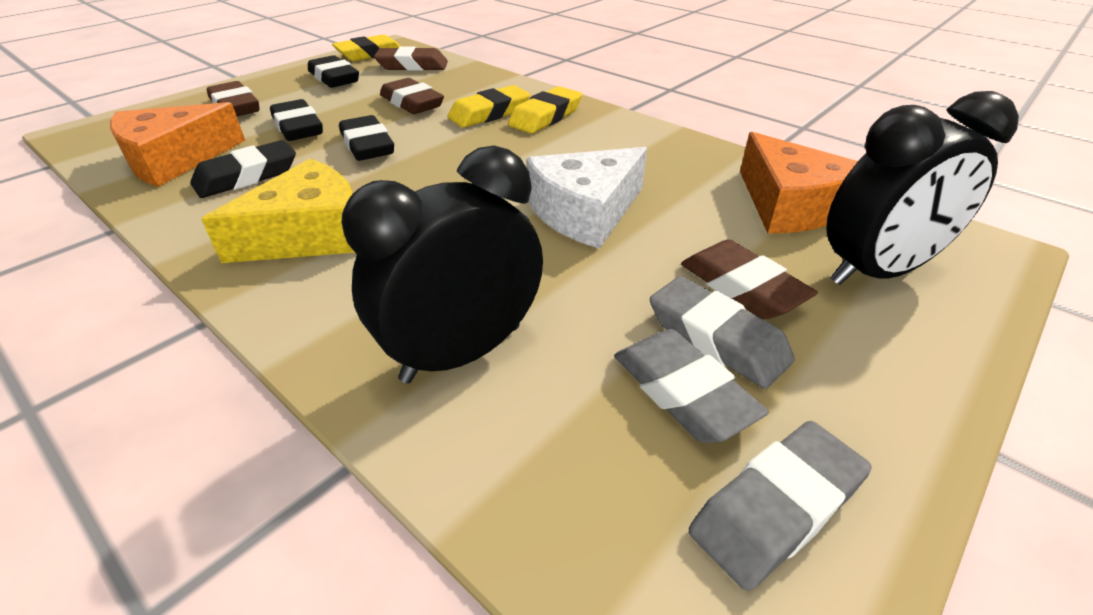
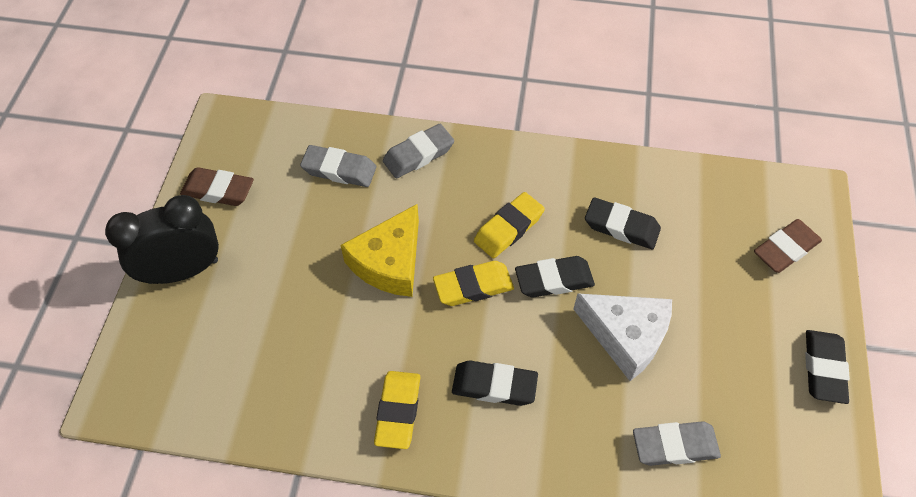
black clock: [342,146,543,383] [826,91,1019,285] = 2 -> [105,195,219,284] = 1
brown eraser: [207,81,260,116] [374,47,448,71] [380,78,444,114] [681,239,818,319] = 4 -> [180,167,254,206] [754,219,822,273] = 2
orange cheese: [110,102,245,187] [740,132,858,234] = 2 -> none = 0

